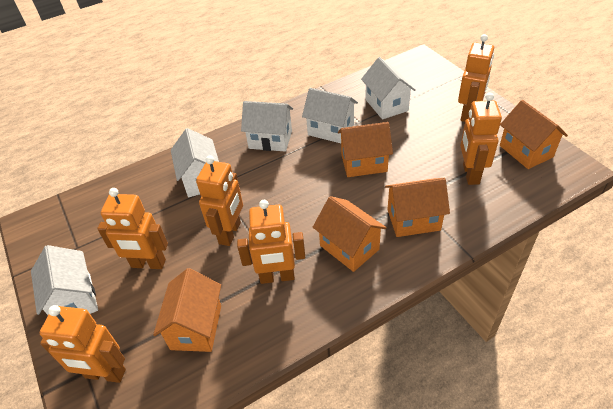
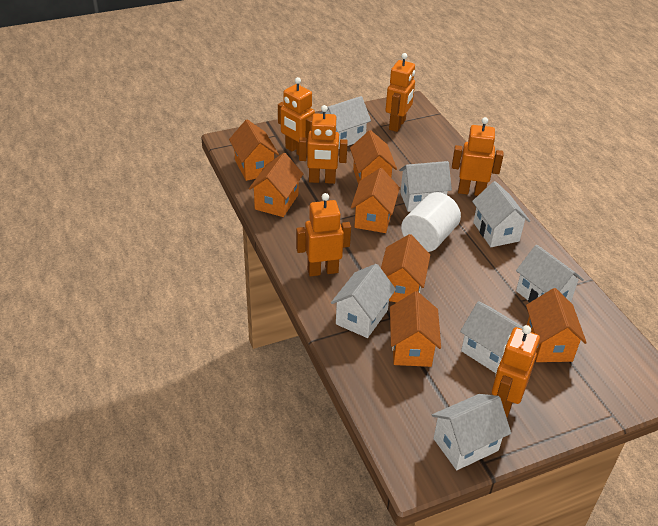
orange house: [153,268,221,352] [313,196,387,272] [338,122,393,177] [385,178,450,237] [500,100,568,169] = 5 -> [229,119,279,181] [249,153,303,217] [350,130,397,184] [351,168,400,233] [381,234,430,302] [390,291,441,367] [526,288,587,362] = 7
white cylinder: none = 0 -> [401,192,461,252] = 1
white house: [31,245,98,315] [171,128,219,197] [241,101,293,152] [302,88,358,143] [361,57,416,119] = 5 -> [319,96,371,149] [331,264,396,338] [399,161,452,212] [432,394,511,470] [460,301,523,373] [472,181,530,247] [516,245,584,303] = 7

